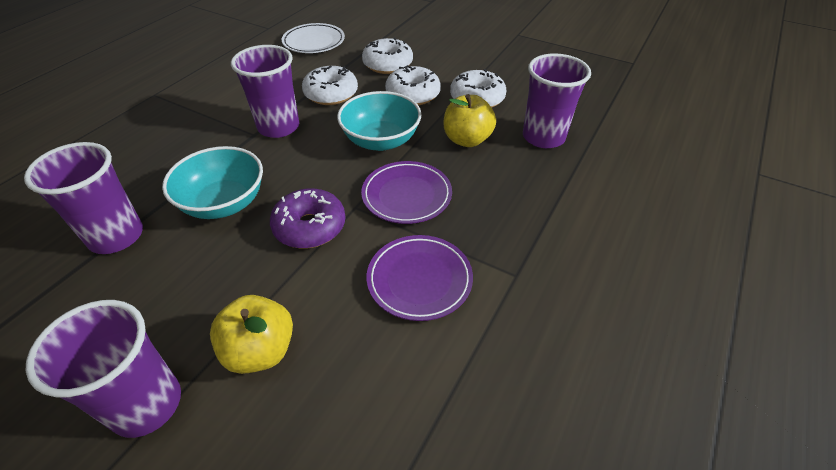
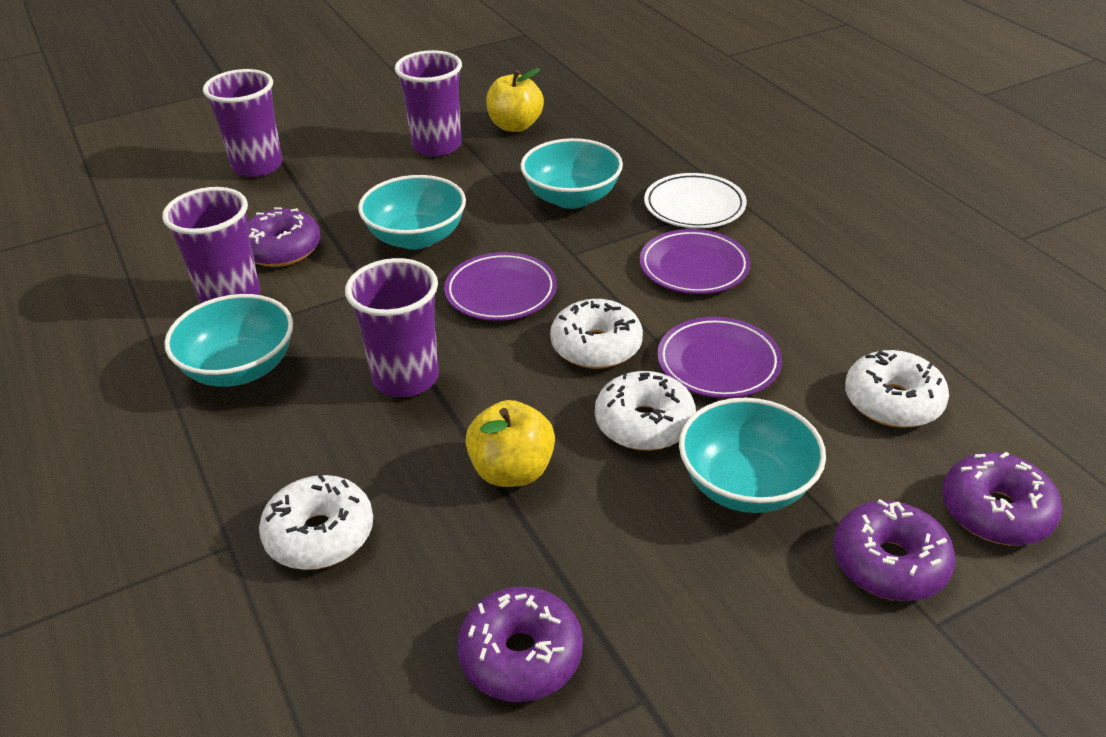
purple donut: [270,188,345,248] = 1 -> [247,207,321,267] [457,587,583,702] [833,499,956,601] [942,452,1062,545] = 4
purple plate: [361,161,452,224] [367,235,473,321] = 2 -> [444,252,557,321] [640,229,750,294] [657,317,782,398] = 3
turquoise bowl: [162,146,263,219] [337,91,421,151] = 2 -> [164,294,293,387] [358,175,466,250] [521,138,623,209] [679,398,826,513] = 4

